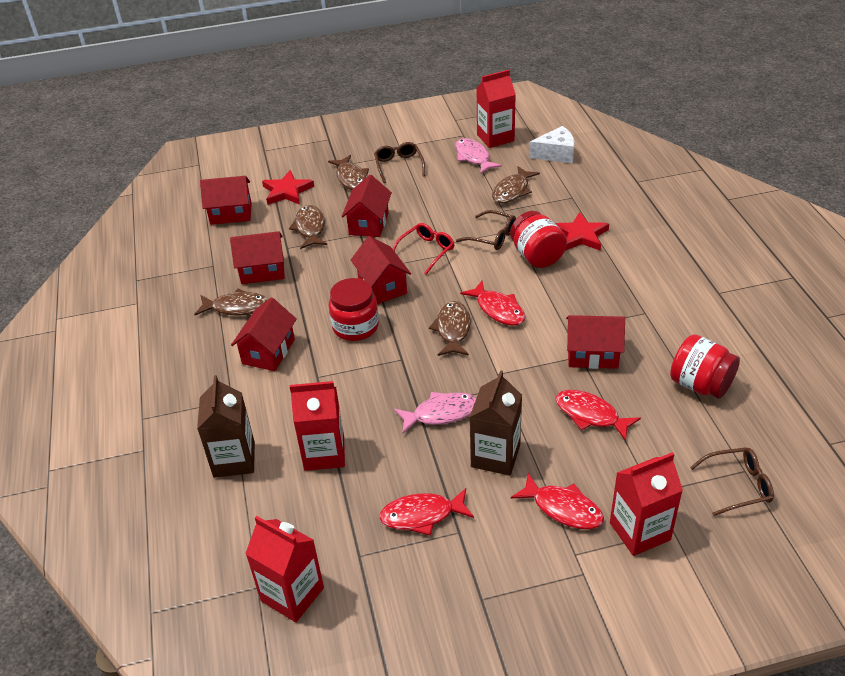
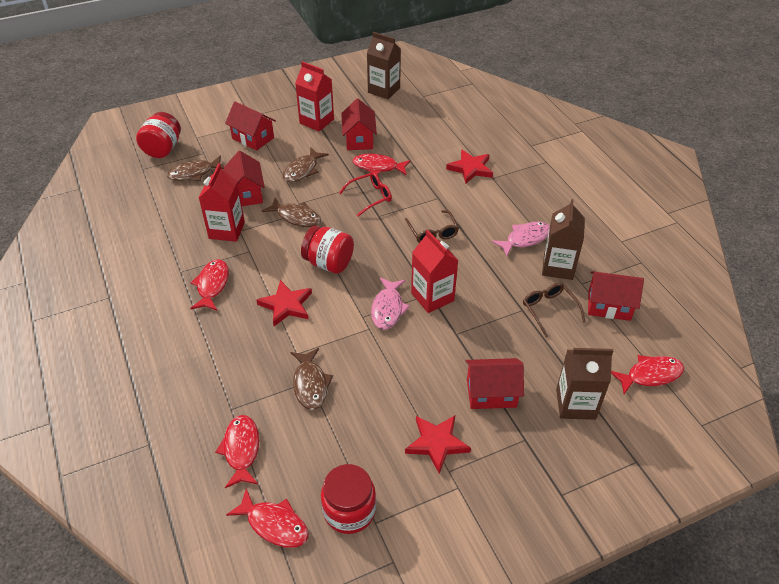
brown carton: [197,375,255,478] [469,370,522,476] = 2 -> [367,32,401,99] [542,199,585,280] [556,348,613,420] = 3
brown fish: [194,289,268,316] [289,205,327,249] [328,155,369,190] [429,301,471,356] [492,166,540,203] = 5 -> [167,155,225,181] [262,197,321,227] [283,147,329,183] [291,348,333,410] = 4
brown glasses: [374,142,425,183] [456,210,516,250] [690,447,774,516] = 3 -> [405,210,459,243] [523,283,586,338] = 2
red carton: [245,516,324,622] [290,381,345,471] [476,70,516,148] [610,452,683,556] = 4 -> [199,163,245,242] [295,61,334,131] [411,230,459,313] = 3
red fish: [379,488,474,536] [460,281,525,326] [511,473,604,529] [556,390,641,441] = 4 -> [190,259,229,311] [215,415,259,488] [226,488,309,548] [353,154,411,176] [611,355,684,394] = 5
red house: [200,176,252,225] [230,231,285,284] [231,297,297,371] [342,175,392,237] [351,236,411,304] [566,315,625,369] = 6 -> [224,151,265,206] [225,101,276,151] [341,99,377,150] [466,358,524,409] [588,271,644,321] = 5
red star: [262,170,314,205] [555,212,609,251] = 2 -> [257,280,312,326] [405,416,471,474] [446,149,493,184] = 3
white cheese: [529,126,574,163] = 1 -> none = 0

